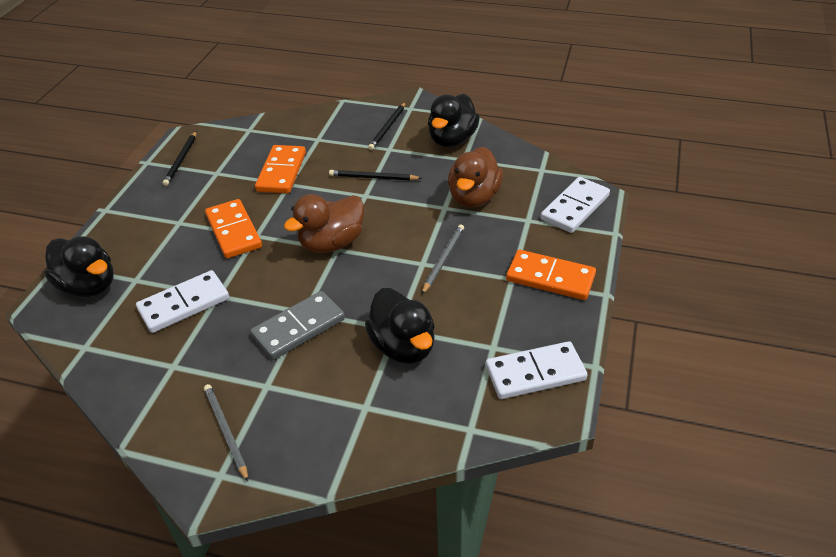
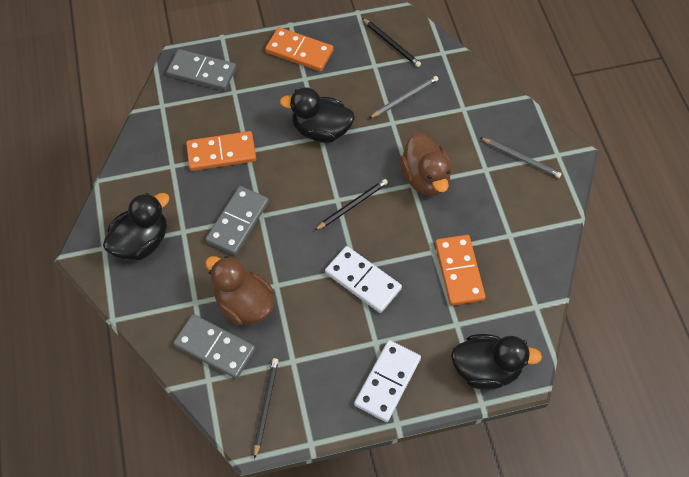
grey domino: [250,291,345,360] = 1 -> [167,49,236,91] [173,314,256,379] [206,186,269,255] = 3
white domino: [136,270,229,333] [486,341,588,399] [540,177,610,233] = 3 -> [325,246,402,313] [354,340,421,422] = 2

